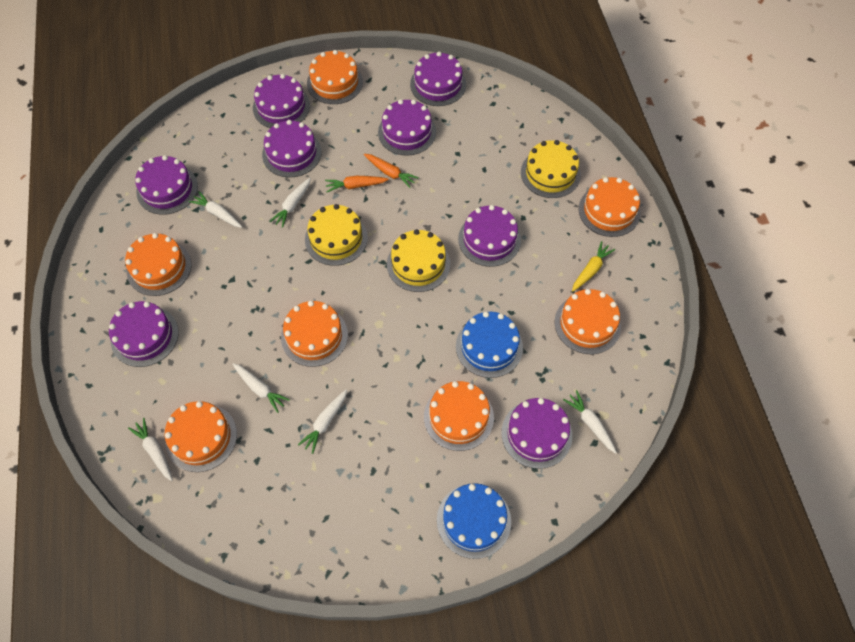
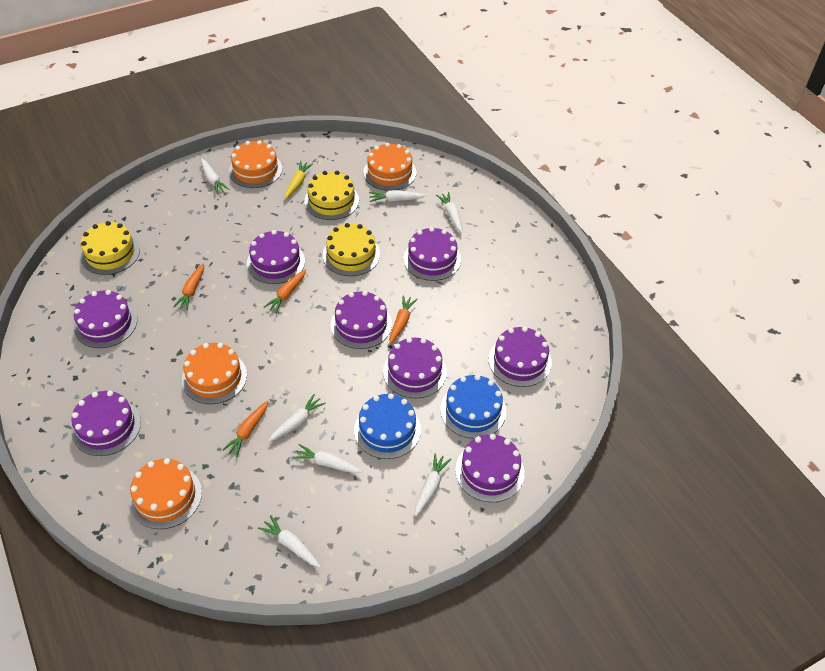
orange cake: [125,233,192,296] [165,401,237,472] [281,301,348,367] [307,50,363,104] [424,381,494,451] [555,289,621,354] [579,177,641,237] = 7 -> [129,458,202,529] [182,343,247,404] [229,140,282,188] [363,143,416,191] = 4
orange carrot: [325,176,389,192] [364,154,419,188] = 2 -> [173,263,204,310] [222,401,269,457] [264,269,306,313] [389,295,418,344] = 4
white carrot: [128,418,173,481] [189,191,242,228] [233,363,290,413] [269,178,311,228] [298,389,347,454] [563,390,617,454] = 6 -> [201,159,230,194] [258,515,321,567] [269,394,326,442] [292,444,363,473] [369,190,426,202] [415,453,451,516] [436,192,463,233] = 7

